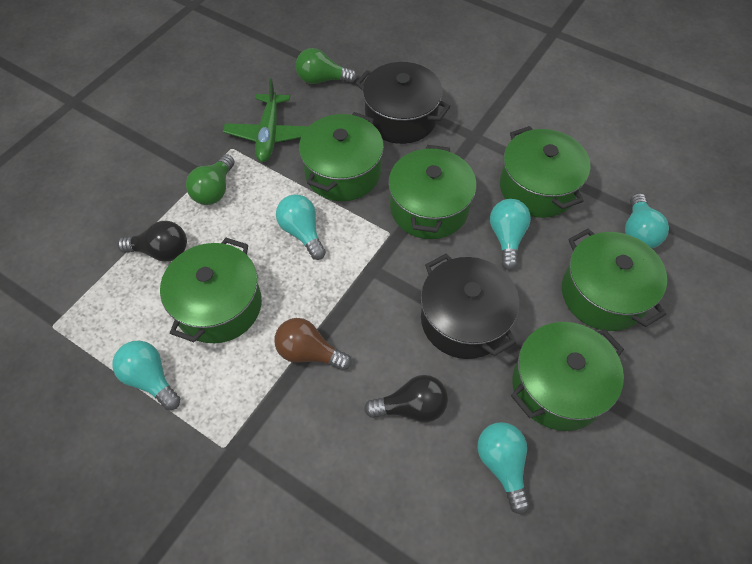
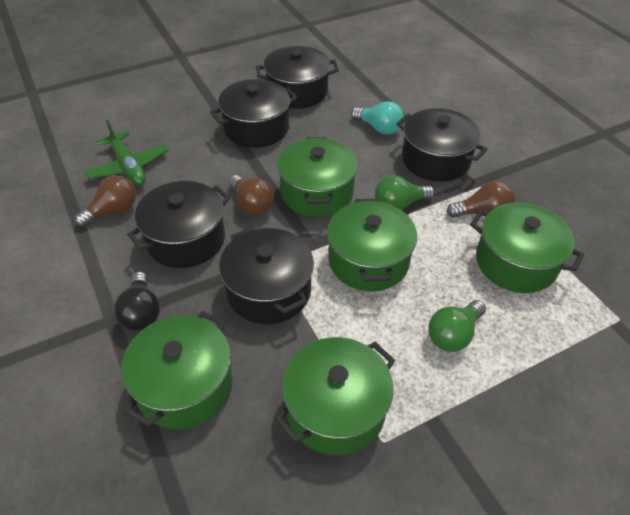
black light bulb: [117,221,187,262] [364,375,448,423] = 2 -> [114,272,160,331] = 1
black pot: [355,62,450,144] [421,253,519,359] = 2 -> [127,181,231,268] [210,79,298,147] [219,227,314,324] [256,46,339,109] [397,108,488,182] = 5
brown light bulb: [274,318,351,371] = 1 -> [74,175,136,227] [229,175,274,215] [447,181,515,218] = 3
green pot: [160,238,262,343] [299,112,384,201] [388,145,476,239] [500,126,591,218] [511,322,624,431] [562,228,667,331] = 6 -> [121,311,233,429] [275,337,395,456] [277,137,358,217] [327,199,417,291] [470,203,584,293] = 5
turquoise light bulb: [112,341,180,410] [276,194,326,260] [477,422,530,515] [490,199,531,270] [625,193,669,248] = 5 -> [351,101,404,135] = 1

